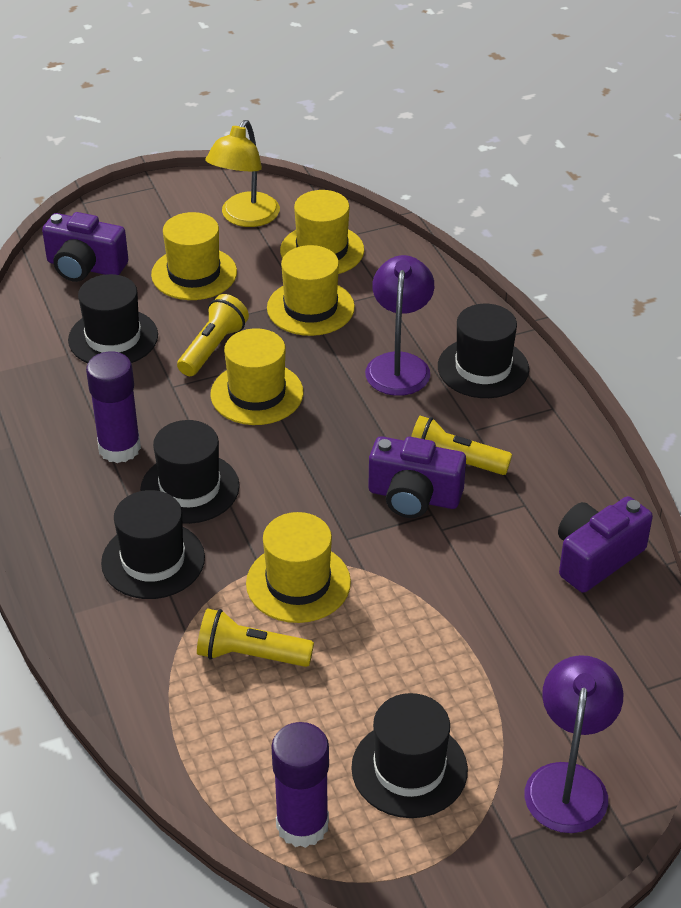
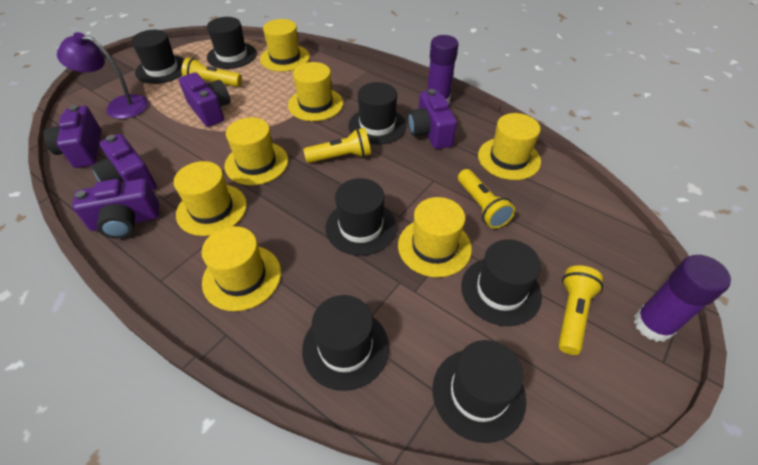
black hat: [68,274,158,363] [101,490,205,599] [140,420,240,524] [351,693,468,818] [438,304,529,398] = 5 -> [131,30,184,84] [207,17,257,69] [302,295,389,391] [325,178,397,256] [349,82,406,145] [433,340,526,443] [461,239,542,326] = 7
purple camera: [42,212,128,282] [369,436,466,518] [558,496,653,593] = 3 -> [44,105,102,168] [72,179,159,239] [91,134,157,190] [179,72,231,127] [408,89,457,149] = 5
purple lamp: [365,255,434,396] [525,655,623,833] = 2 -> [57,32,148,119] = 1
yellow flashlight: [177,294,249,376] [197,608,314,667] [411,416,512,475] = 3 -> [181,58,242,87] [303,128,371,163] [458,169,515,229] [558,265,603,355] = 4
yellow hat: [151,212,237,300] [210,328,303,425] [246,512,351,623] [267,245,355,336] [280,190,364,274] = 5 -> [174,161,247,236] [202,226,281,311] [224,117,288,185] [260,19,310,72] [288,62,343,121] [398,197,472,277] [478,113,541,180] = 7
yellow lamp: [205,120,280,227] = 1 -> none = 0

